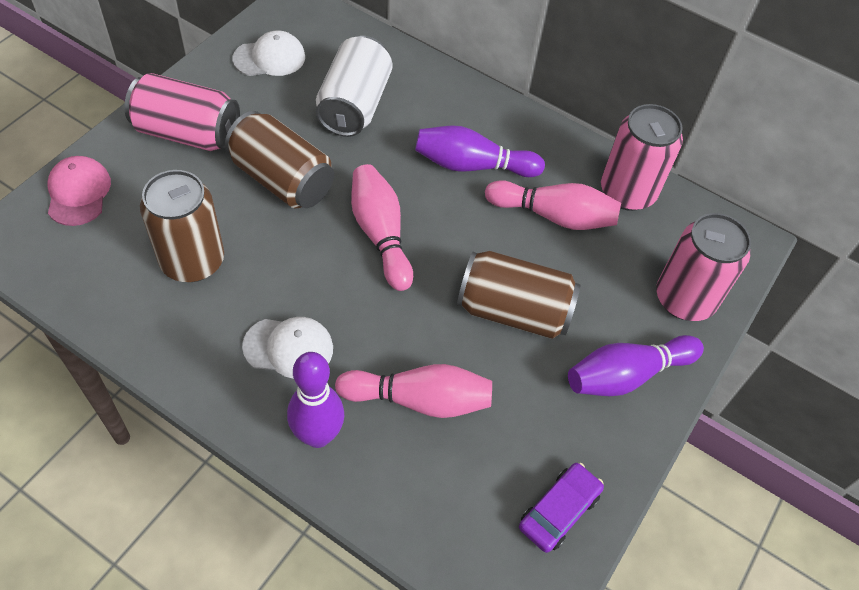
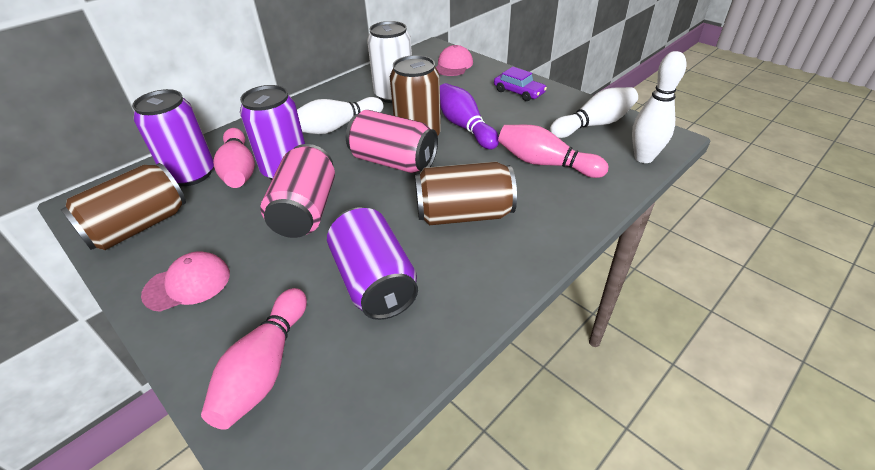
pink can: [124,73,240,151] [601,104,683,211] [656,213,751,321] = 3 -> [260,144,335,238] [346,110,438,173] = 2
pink cap: [48,156,111,226] = 1 -> [141,251,230,312] [436,45,473,76] = 2
purple bowling pin: [287,352,344,448] [415,125,545,177] [568,335,704,396] = 3 -> [440,83,499,149] = 1
purple can: none = 0 -> [132,89,214,186] [240,85,305,180] [327,207,418,320] = 3
white bowling pin: none = 0 -> [297,97,383,134] [550,87,638,138] [632,51,686,163] = 3
white cap: [232,30,305,76] [242,317,333,379] = 2 -> none = 0

